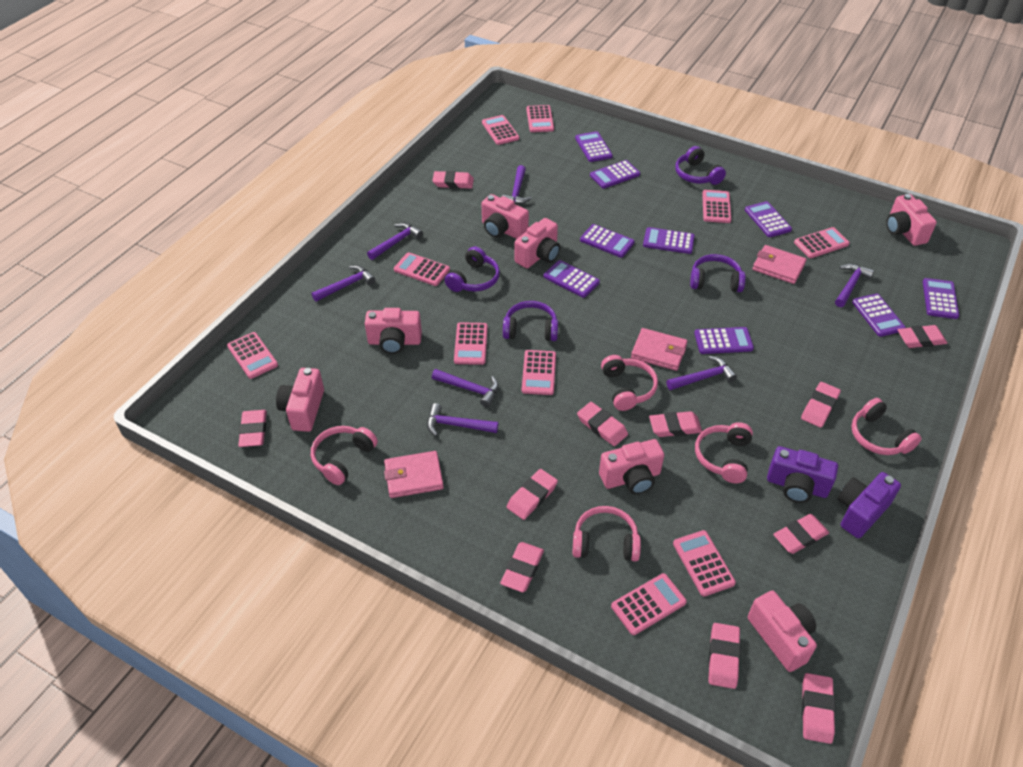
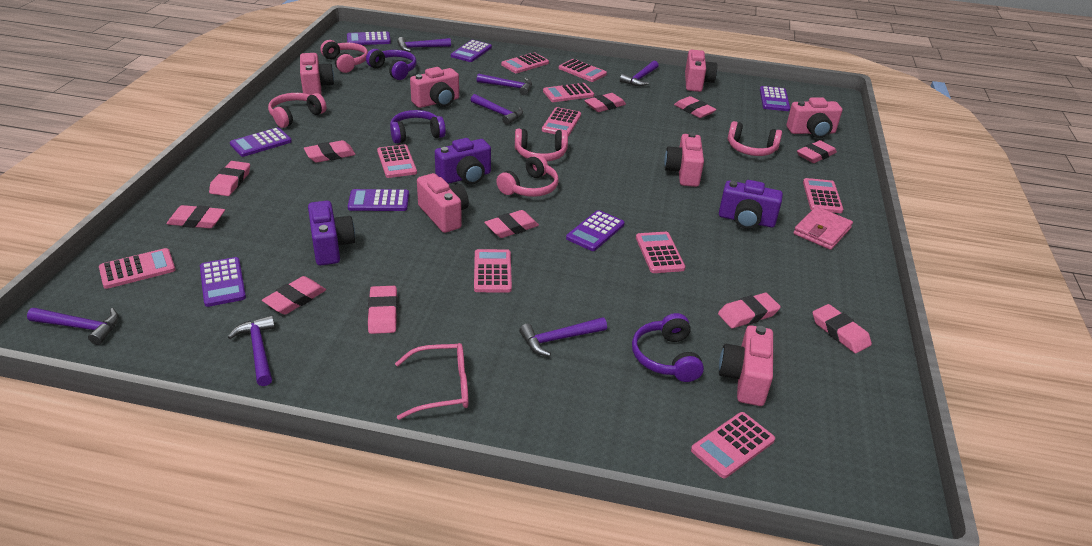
pink glasses: none = 0 -> [395,343,469,420] = 1
pink wallet: [384,451,444,498] [631,328,687,371] [753,245,806,284] = 3 -> [793,207,853,250] = 1
purple calculator: [543,260,600,298] [575,131,613,162] [580,224,635,258] [590,160,640,189] [643,227,695,254] [694,327,754,354] [745,201,792,237] [852,294,906,337] [923,278,959,319] = 9 -> [200,257,246,307] [230,127,292,157] [347,31,391,45] [348,189,409,211] [451,40,492,62] [566,210,625,251] [760,86,790,111] = 7
purple camera: [767,446,838,503] [837,472,901,538] = 2 -> [308,201,355,265] [435,138,491,184] [719,180,783,229] = 3
purple headphones: [445,246,500,292] [503,301,558,341] [675,146,726,185] [690,254,746,292] = 4 -> [366,49,417,80] [390,110,446,144] [632,313,704,382] = 3

